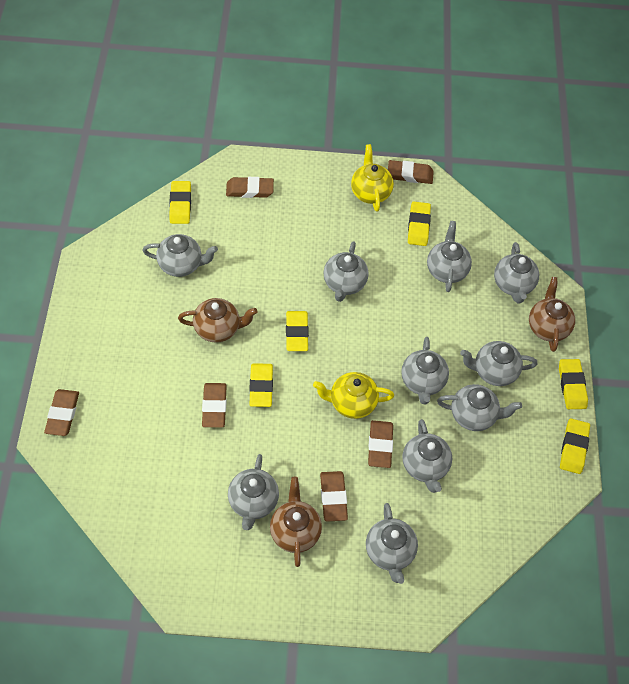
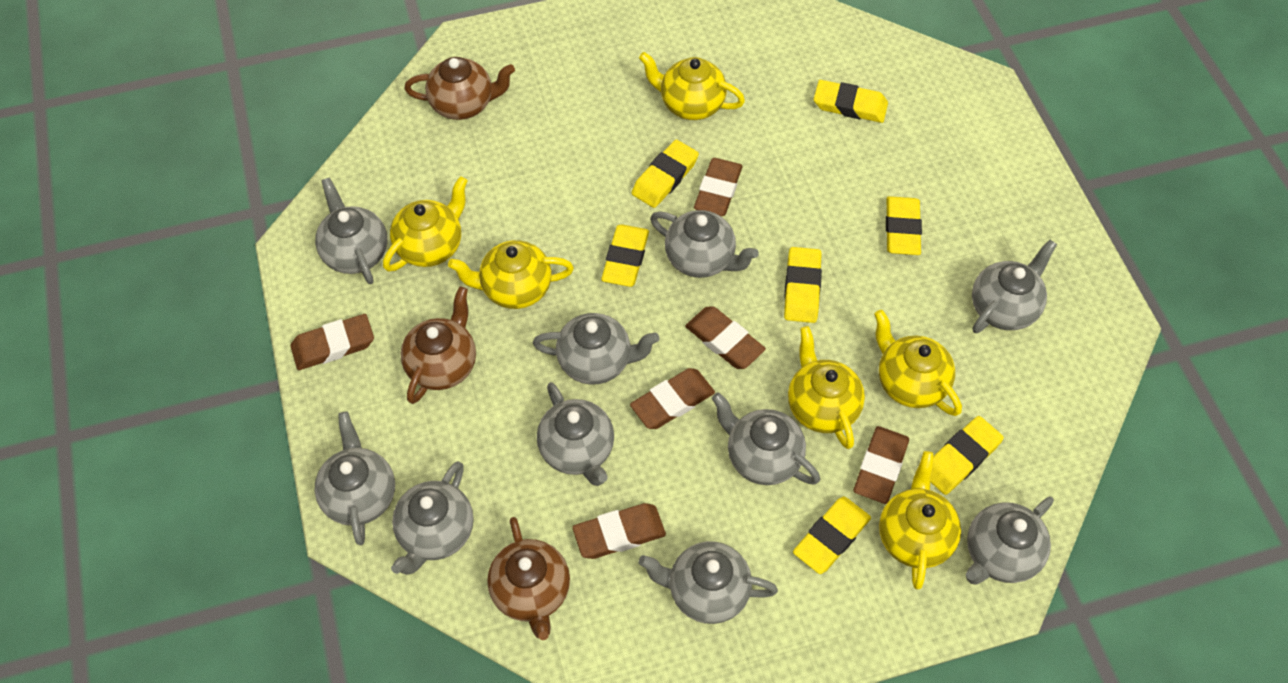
yellow eraser: [169,181,191,224] [249,363,273,407] [286,311,309,351] [408,201,431,246] [559,359,588,409] [560,419,590,474] = 6 -> [601,224,649,287] [632,140,699,208] [784,247,822,323] [793,496,871,574] [814,80,888,123] [886,196,922,255] [930,416,1004,495] = 7
yellow teapot: [313,372,394,419] [351,144,394,212] = 2 -> [383,176,468,271] [448,240,574,309] [639,52,745,120] [788,326,865,449] [874,310,962,416] [879,451,961,589] = 6

